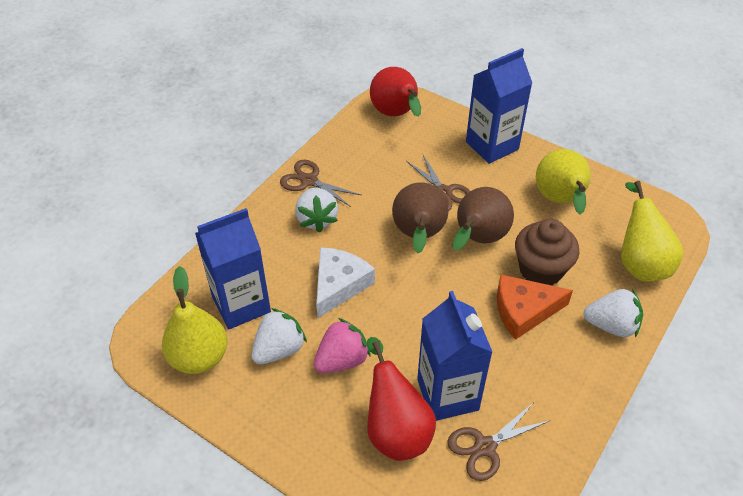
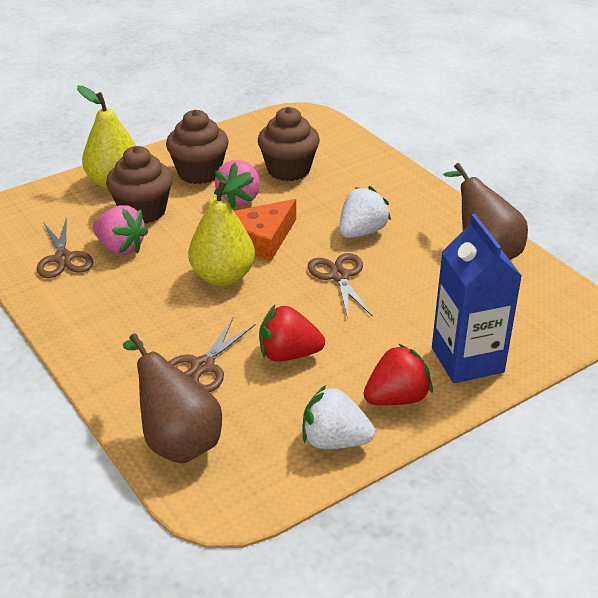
blue carton: [195,208,271,329] [417,291,492,421] [466,48,532,164] = 3 -> [432,214,522,383] = 1
brown cupcake: [515,219,579,285] = 1 -> [106,146,173,223] [166,110,229,184] [258,107,320,181] = 3
pink strawberry: [314,318,371,374] = 1 -> [93,205,148,255] [214,160,260,208] = 2
red pear: [367,337,436,461] [370,67,421,117] = 2 -> none = 0
red strawberry: none = 0 -> [259,305,325,362] [363,344,433,405] = 2
white cheese: [316,247,375,318] = 1 -> none = 0
white strawberry: [251,308,307,364] [295,188,338,232] [583,288,643,337] = 3 -> [303,385,375,449] [339,186,391,238] = 2
yellow pear: [162,266,228,374] [536,149,591,214] [621,181,683,282] = 3 -> [77,86,136,189] [188,172,255,286] = 2

